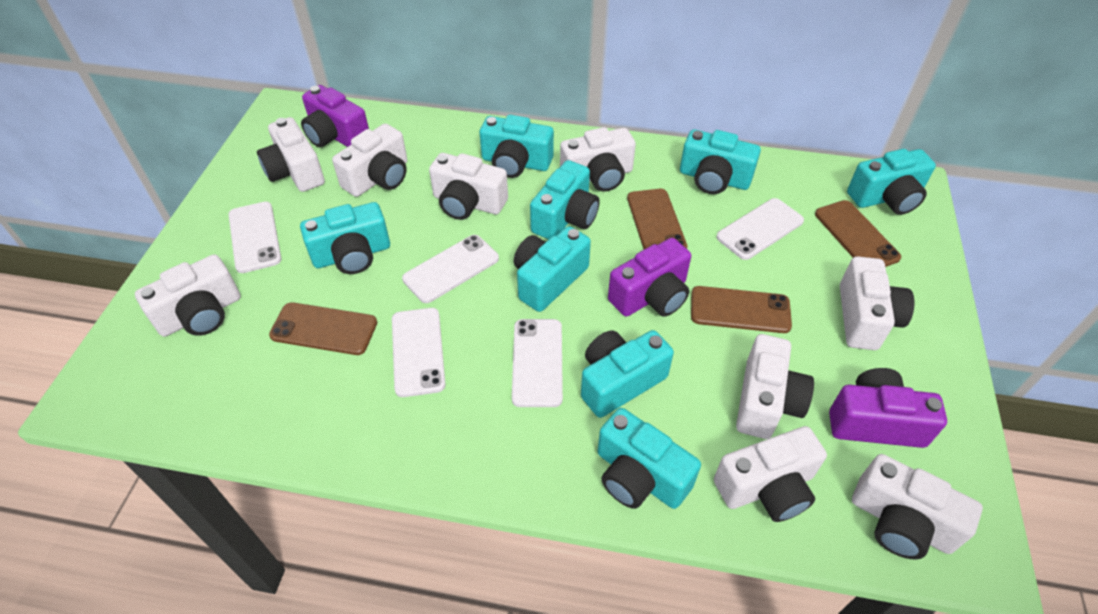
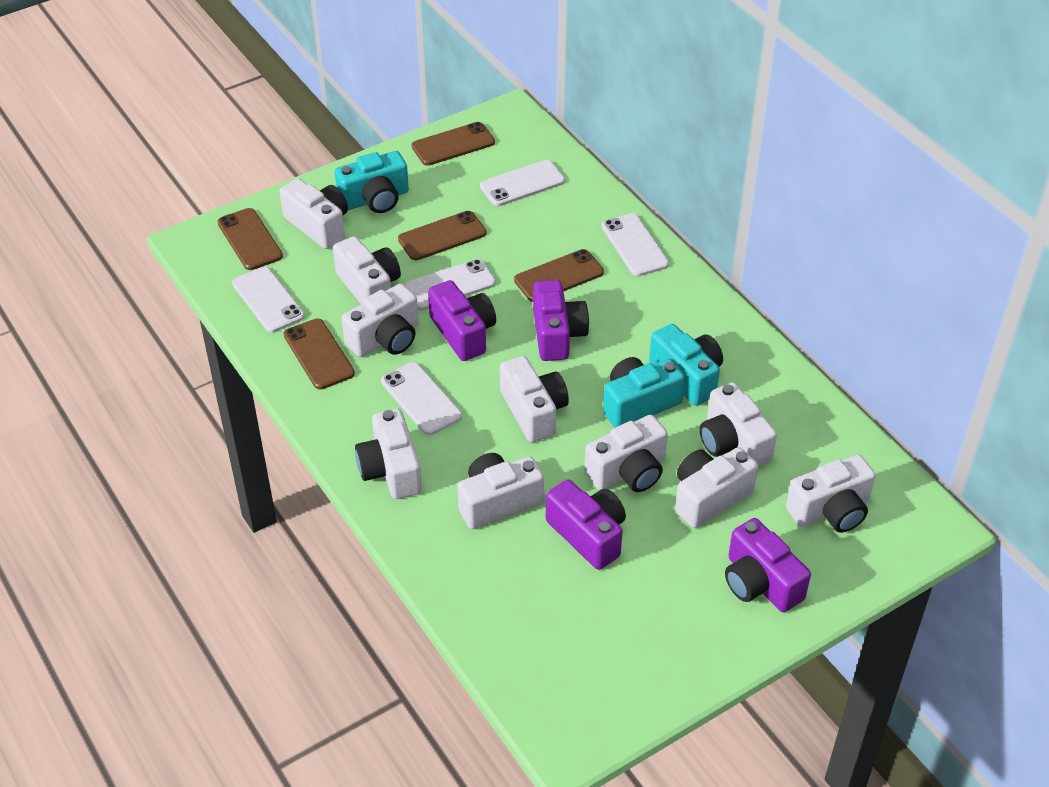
brown phone: [269,302,377,355] [627,189,687,249] [691,286,792,333] [815,200,901,267] = 4 -> [217,208,283,270] [284,318,355,389] [398,211,486,260] [412,122,495,166] [514,249,604,302] = 5
purple camera: [301,85,369,147] [608,238,691,317] [829,368,947,448] = 3 -> [428,280,496,361] [533,280,589,361] [546,479,626,570] [725,518,811,612] = 4
turquoise camera: [300,202,390,274] [479,114,554,178] [514,226,591,312] [530,160,600,239] [581,330,674,418] [598,408,701,509] [680,129,761,194] [847,149,936,215] = 8 -> [335,151,409,213] [603,357,685,428] [649,324,723,406] = 3
white camera: [135,254,241,337] [257,117,325,192] [332,124,407,197] [429,153,508,220] [560,127,636,192] [714,426,827,522] [736,334,814,439] [840,256,914,350] [852,454,983,559] = 9 -> [279,179,348,249] [333,236,401,304] [342,284,419,357] [355,409,422,499] [457,453,544,529] [500,356,569,442] [584,415,668,492] [675,447,758,528] [700,382,777,467] [786,455,876,533] = 10

